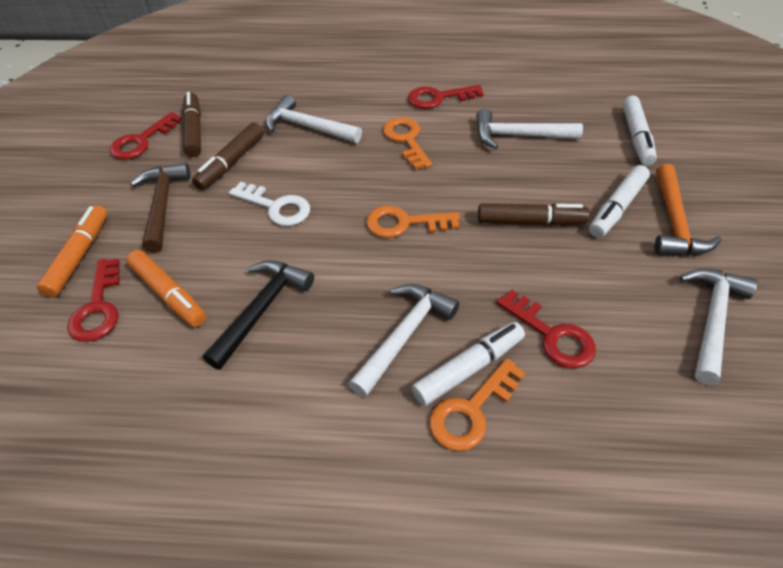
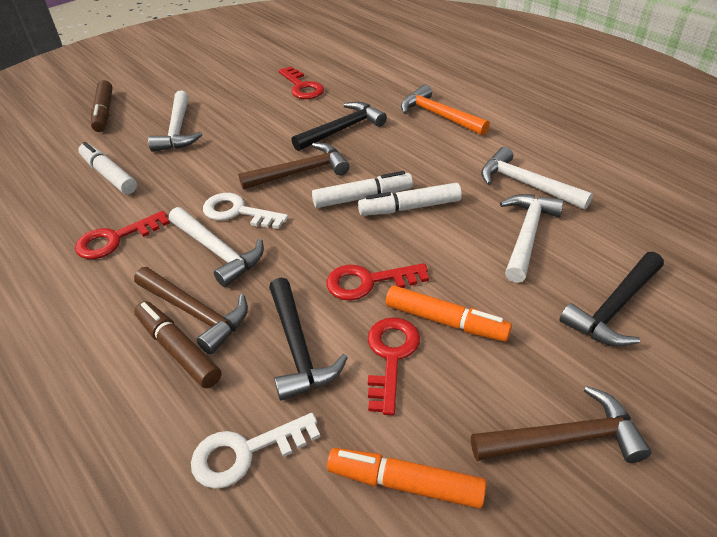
black hammer: [203,260,314,370] = 1 -> [269,278,348,401] [291,102,387,151] [559,252,664,346] = 3
brown hammer: [130,163,191,253] = 1 -> [134,267,248,354] [238,143,350,190] [471,386,651,463] = 3
brown marker: [182,92,201,157] [192,123,264,190] [478,203,589,225] = 3 -> [91,80,113,132] [134,301,221,388] = 2
orange key: [366,205,460,238] [383,117,432,170] [429,358,525,451] = 3 -> none = 0
white key: [229,182,310,226] = 1 -> [191,413,320,489] [203,193,288,229] = 2

